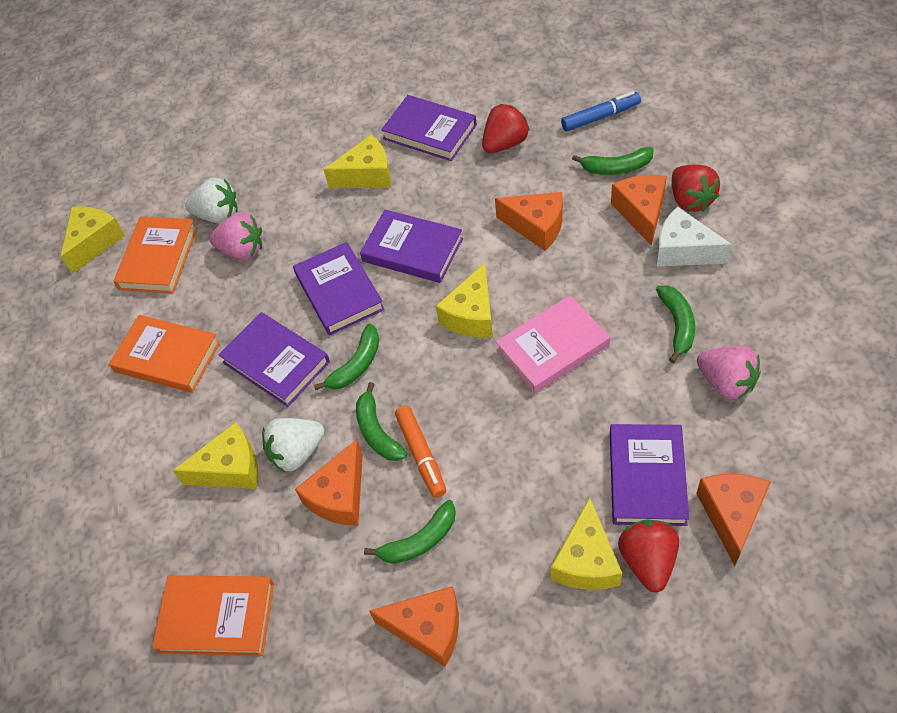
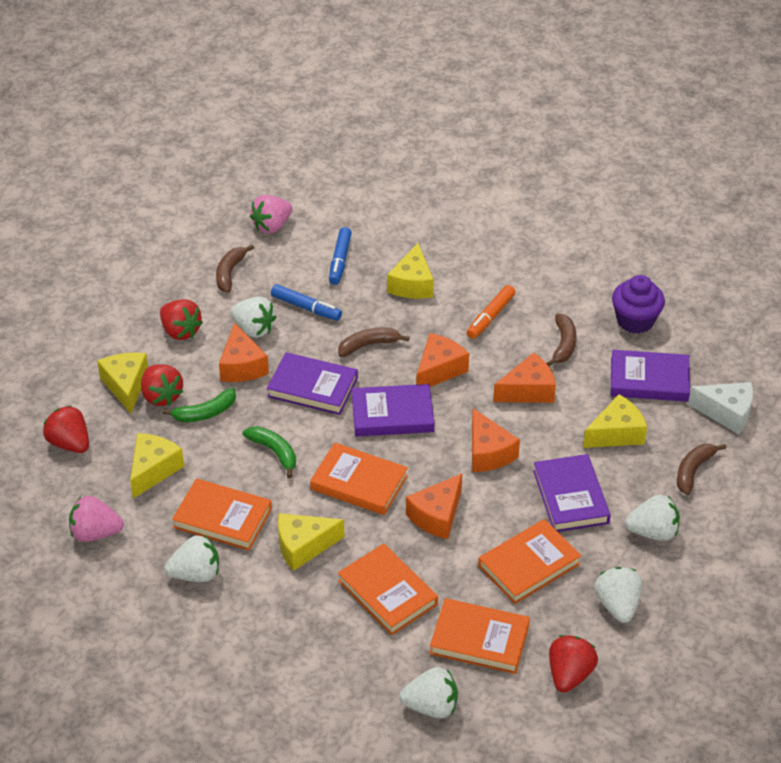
blue marker: [561,91,641,131] = 1 -> [271,284,342,321] [329,227,352,285] = 2
brown banana: none = 0 -> [216,245,254,293] [338,327,410,357] [547,314,576,366] [677,444,726,495] = 4
green banana: [314,323,379,390] [356,382,407,461] [364,500,456,564] [572,147,654,175] [656,286,695,363] = 5 -> [162,388,236,422] [242,426,296,478] = 2
orange book: [109,315,220,393] [114,217,197,293] [152,575,274,656] = 3 -> [172,478,272,551] [310,443,408,515] [338,543,438,635] [430,598,530,674] [478,519,582,604] = 5
pink book: [496,295,610,393] = 1 -> none = 0
purple book: [219,312,330,407] [293,242,385,335] [360,210,463,283] [381,95,477,161] [610,424,689,526] = 5 -> [267,352,358,415] [352,384,434,437] [533,454,611,532] [611,350,690,402] = 4
purple cupcake: none = 0 -> [612,275,665,334] = 1
red strawberry: [482,104,530,153] [618,520,679,593] [672,165,720,212] = 3 -> [43,405,89,453] [141,364,183,406] [160,299,203,340] [549,635,598,693] = 4
white strawberry: [185,178,238,224] [262,418,324,473] = 2 -> [165,535,219,582] [231,296,276,338] [399,667,458,719] [595,567,642,623] [625,495,680,541] = 5

